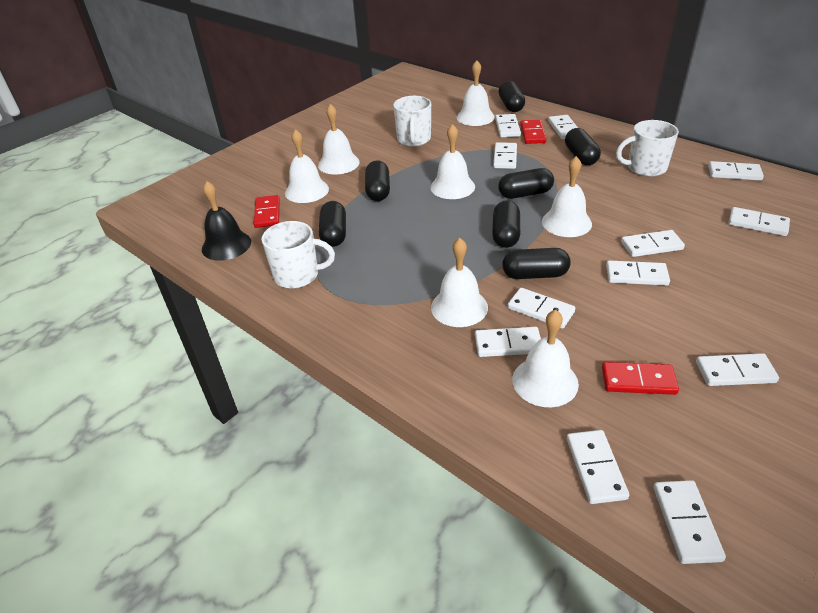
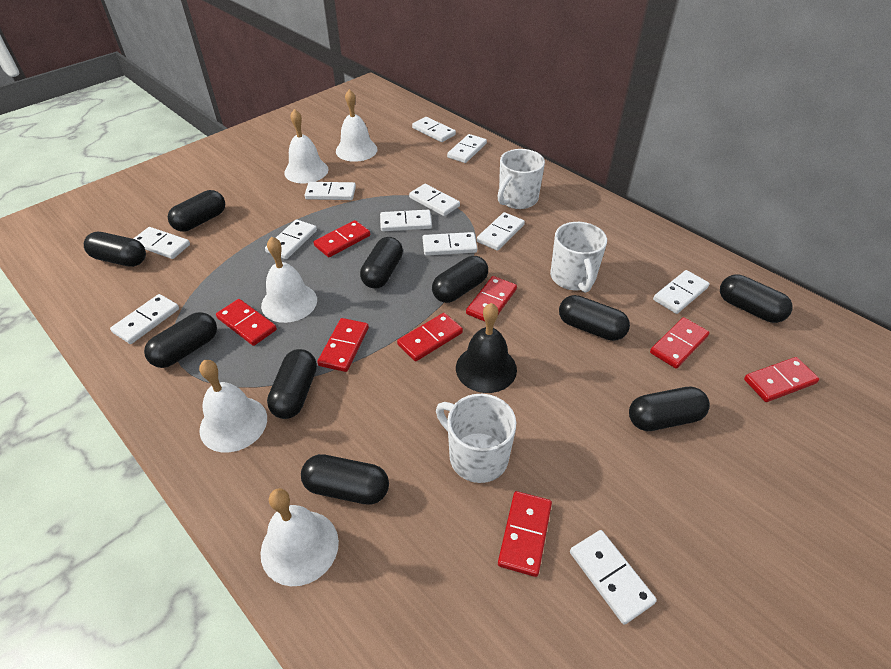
black capsule: [319,201,346,247] [365,160,390,201] [492,200,520,248] [498,168,554,199] [499,81,525,112] [502,248,571,279] [565,128,601,165] = 7 -> [84,232,146,267] [144,312,217,368] [168,190,225,231] [267,349,317,419] [301,454,389,505] [360,237,403,289] [432,256,488,303] [559,295,630,341] [629,387,710,431] [720,274,793,323] = 10
red domino: [254,195,280,228] [520,120,547,144] [602,362,679,395] = 3 -> [216,299,277,346] [313,220,370,257] [317,318,369,372] [397,313,463,361] [466,276,517,322] [498,491,552,577] [650,317,710,369] [744,357,819,402] = 8
white bell: [285,129,329,203] [318,104,360,174] [430,124,475,199] [431,238,488,327] [457,60,495,126] [512,310,579,407] [542,156,592,237] = 7 -> [199,360,267,453] [260,488,339,586] [261,237,317,323] [284,109,328,183] [336,89,378,162] = 5

